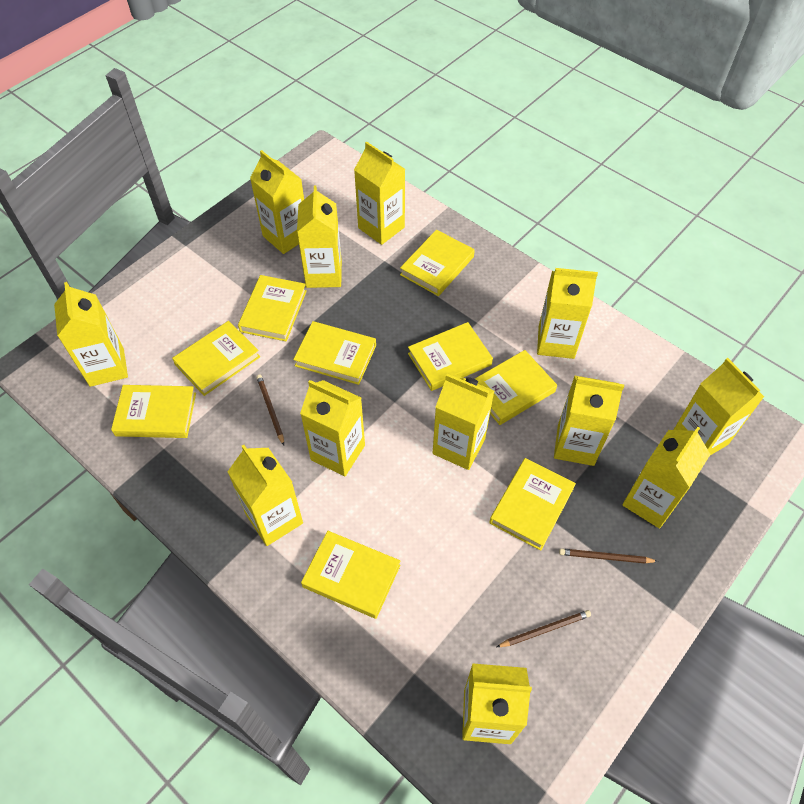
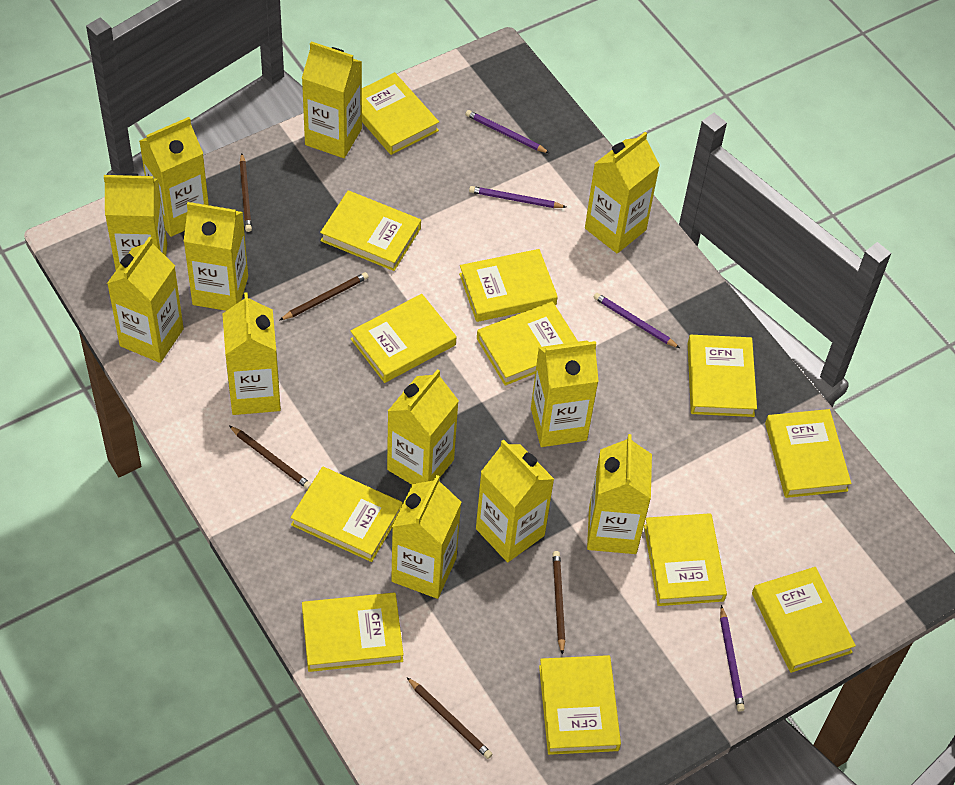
brown pencil: [256,374,284,445] [497,610,591,647] [559,548,659,564] = 3 -> [229,426,311,489] [240,154,252,232] [280,272,368,320] [407,677,492,759] [553,551,565,655] = 5
purple pencil: none = 0 -> [465,110,549,153] [469,186,566,208] [594,293,680,348] [720,605,745,712] = 4
yellow book: [111,385,196,438] [172,321,260,396] [238,275,307,341] [293,321,376,385] [301,531,400,619] [400,230,475,296] [408,322,493,391] [475,350,557,425] [489,458,576,551] = 9 -> [290,466,403,562] [302,593,404,672] [320,190,421,271] [350,294,457,383] [362,72,439,155] [459,249,558,322] [477,301,578,386] [539,655,621,755] [644,513,727,606] [688,335,757,417] [752,567,856,673] [765,409,851,498] = 12

